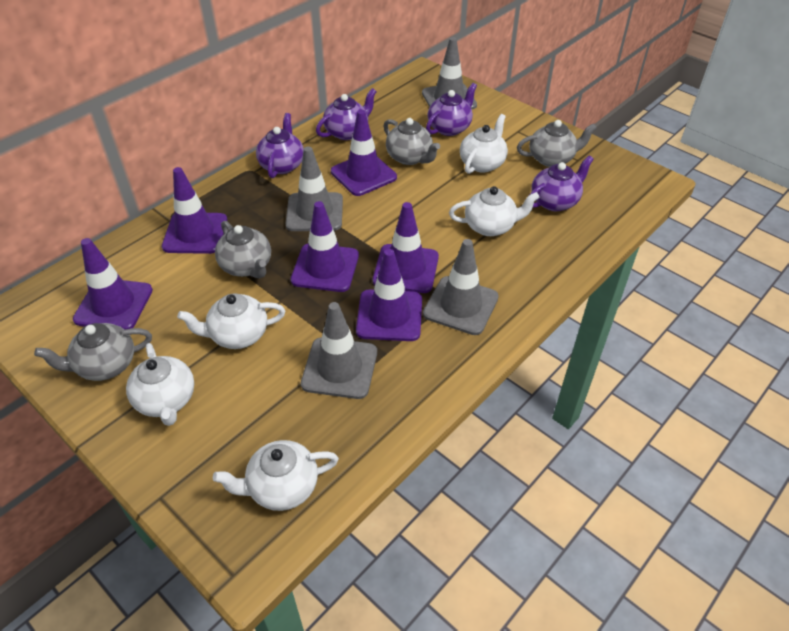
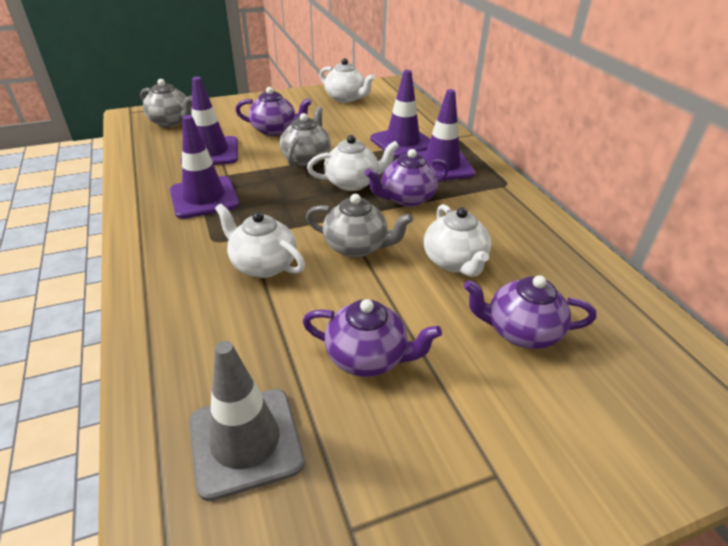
grey teapot: [34,323,152,381] [215,221,271,279] [384,118,440,165] [517,120,597,167] = 4 -> [140,79,192,127] [280,106,331,166] [306,194,413,258] = 3
grey traffic cone: [285,146,343,231] [301,302,377,399] [422,37,477,109] [423,239,499,335] = 4 -> [189,341,305,501] = 1
purple traffic cone: [73,238,153,330] [162,167,227,254] [291,201,359,292] [331,110,397,196] [356,249,422,341] [373,202,439,293] = 6 -> [170,115,239,219] [181,76,238,165] [370,70,430,158] [416,89,475,180] = 4
white teapot: [126,343,194,426] [177,293,285,349] [213,440,339,511] [449,186,540,236] [460,114,508,174] = 5 -> [215,204,305,278] [307,135,399,191] [320,58,375,103] [424,204,491,277] = 4

